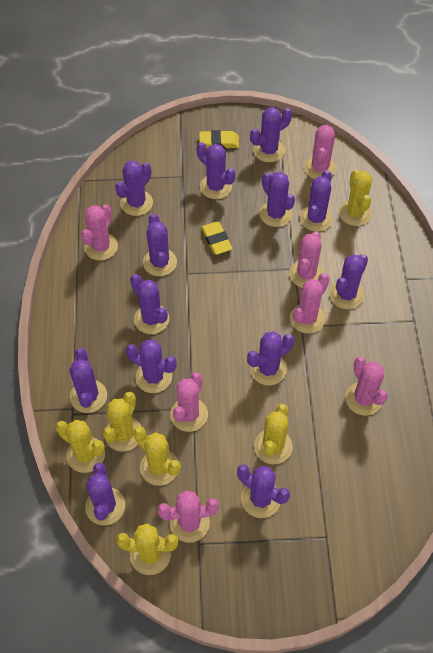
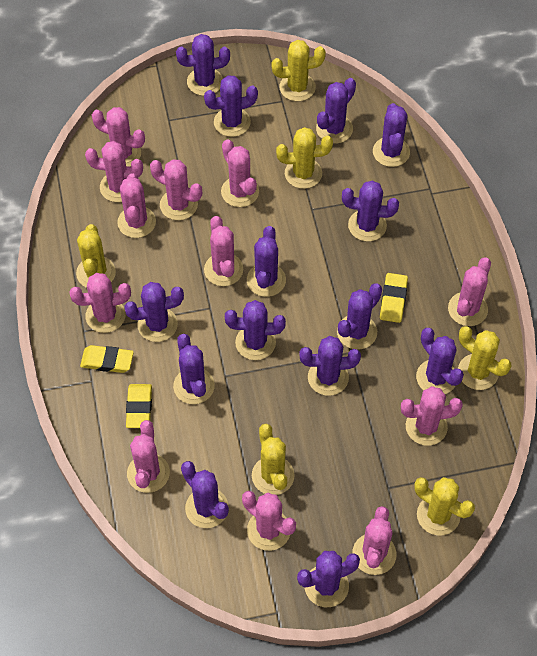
pink cactus: [81,204,118,260] [157,490,219,543] [170,372,208,432] [289,231,323,288] [290,273,330,334] [304,125,336,179] [345,356,388,416] = 7 -> [69,273,131,333] [85,141,143,202] [92,107,145,167] [117,173,156,238] [127,420,170,493] [150,159,202,220] [204,216,243,286] [221,139,259,207] [242,491,296,551] [352,506,396,575] [401,386,463,446] [448,257,491,326] = 12
purple cactus: [69,348,107,413] [85,463,125,525] [115,160,153,216] [126,340,177,393] [130,274,169,334] [143,213,177,276] [197,142,236,199] [237,464,290,518] [247,331,294,385] [250,107,292,162] [260,172,295,227] [300,170,333,232] [329,254,368,309] = 13 -> [124,282,184,342] [173,334,215,404] [176,34,230,96] [181,461,229,528] [204,75,258,137] [225,300,286,360] [247,226,286,297] [297,551,360,607] [299,336,361,396] [316,78,356,144] [337,283,382,350] [342,180,399,241] [373,103,410,167] [416,328,464,394] = 14
yellow eraser: [199,130,239,149] [201,222,233,255] = 2 -> [80,345,134,373] [126,384,152,428] [380,273,408,323] = 3

